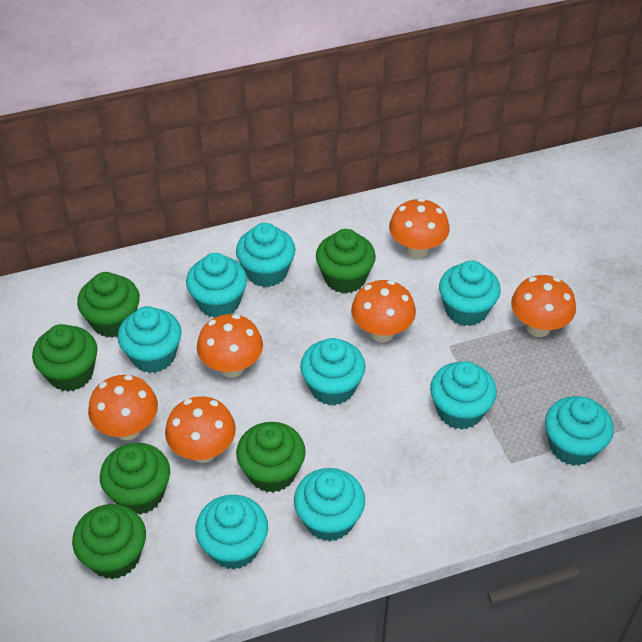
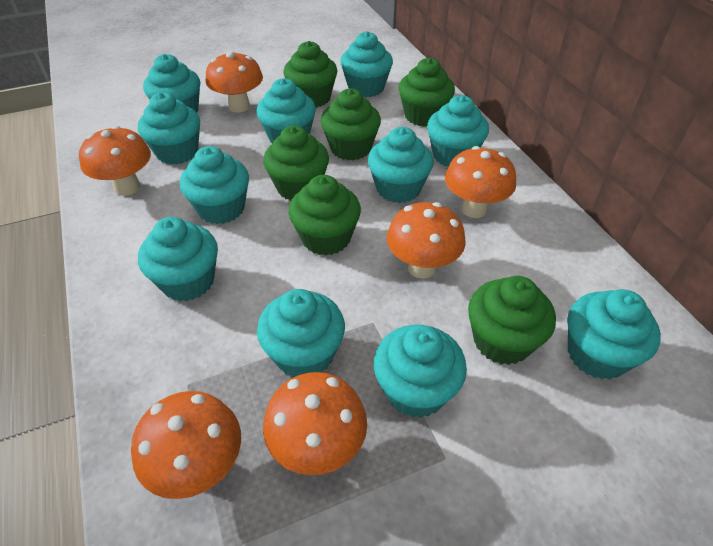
turquoise cupcake: [118,306,182,373] [186,253,247,318] [195,495,268,570] [236,223,296,287] [294,468,365,541] [300,338,366,405] [430,361,497,430] [439,261,501,326] [545,396,614,466] = 9 -> [138,92,200,165] [138,217,218,301] [143,54,200,113] [180,146,249,224] [257,78,316,144] [257,289,345,378] [340,31,393,97] [368,127,434,203] [374,325,467,418] [427,95,489,167] [567,289,661,379] = 11

